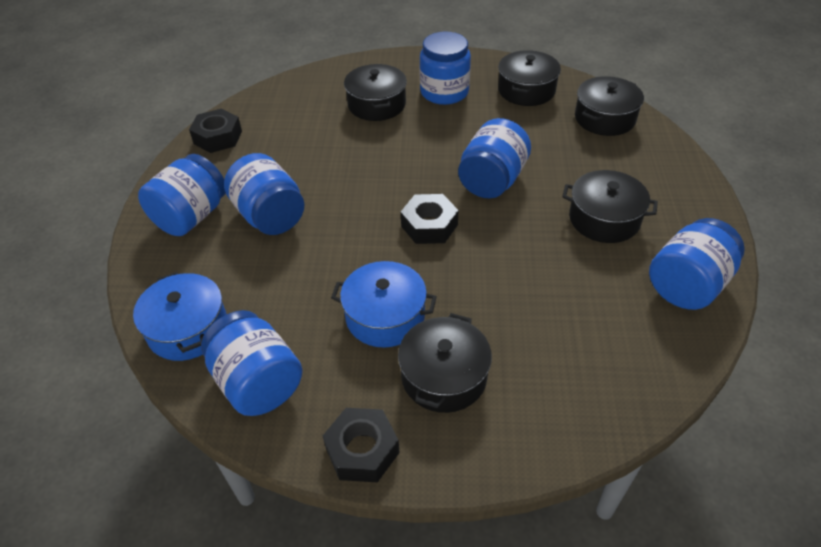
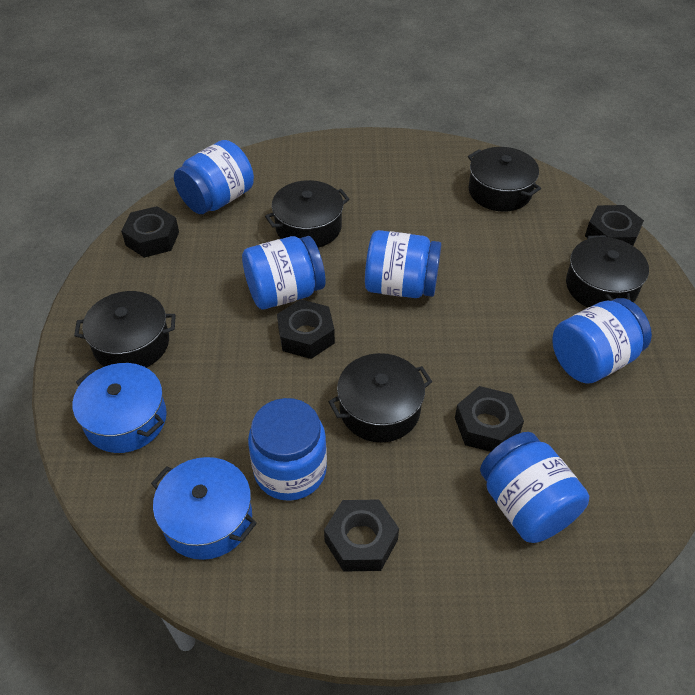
black nut: [189,109,242,153] [323,408,400,482] [401,194,458,244] = 3 -> [121,206,179,258] [277,299,335,359] [324,499,399,572] [455,386,524,452] [585,205,644,246] = 5

